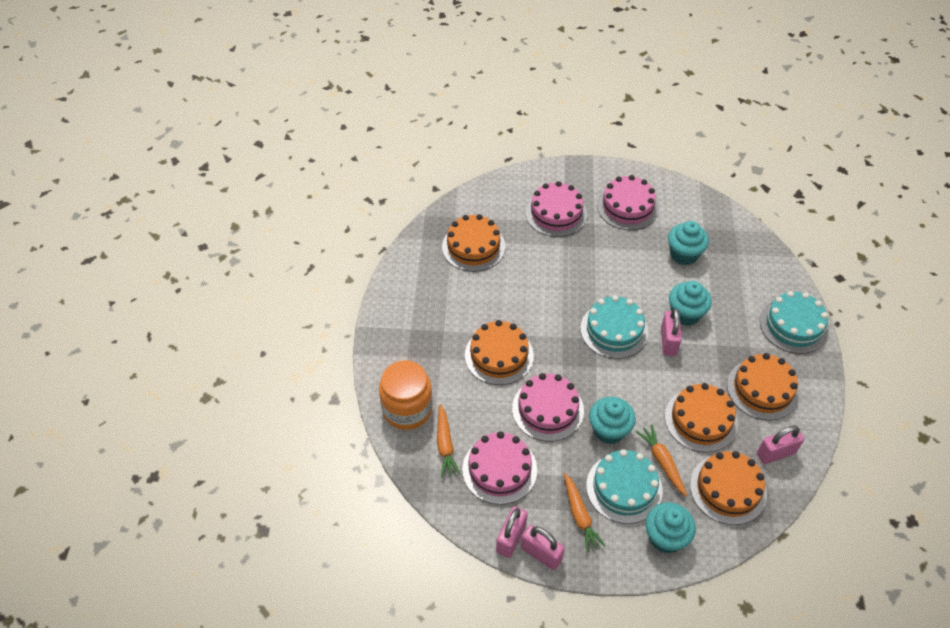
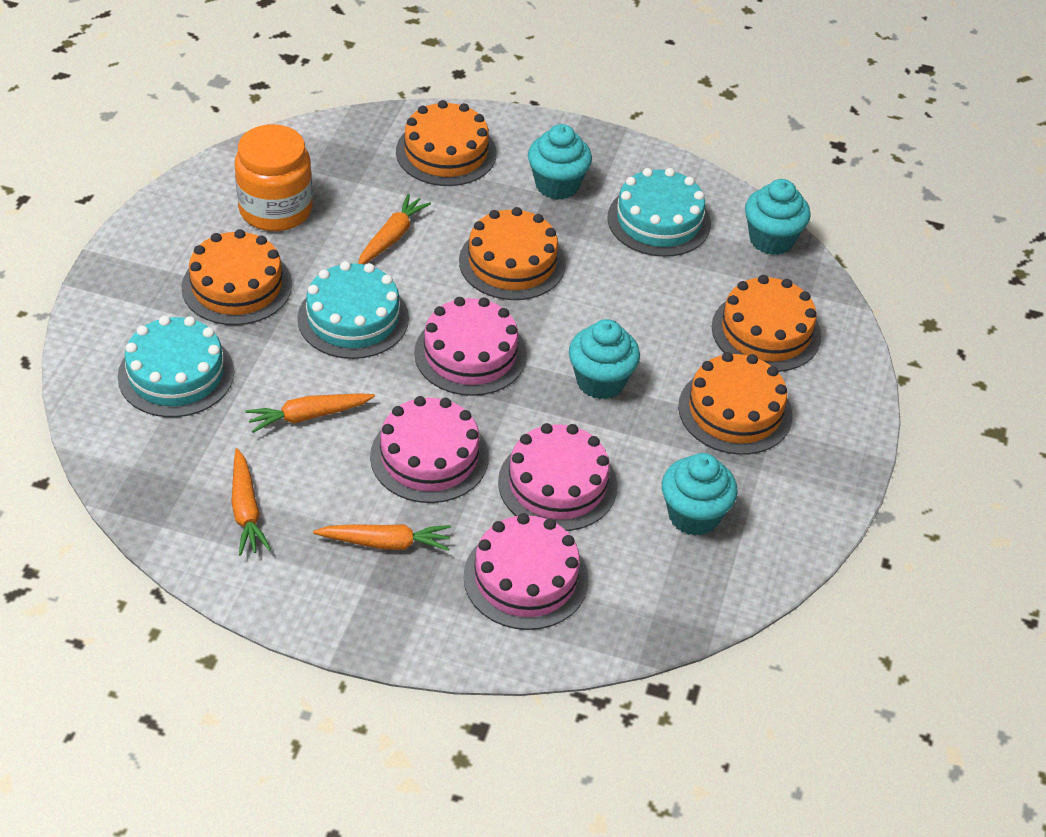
orange carrot: [437,404,460,477] [564,473,606,552] [636,424,687,496] = 3 -> [231,448,271,555] [245,393,375,433] [313,524,451,551] [358,194,431,264] = 4
pink padlock: [496,506,528,558] [521,525,565,570] [661,308,682,356] [757,426,804,464] = 4 -> none = 0

